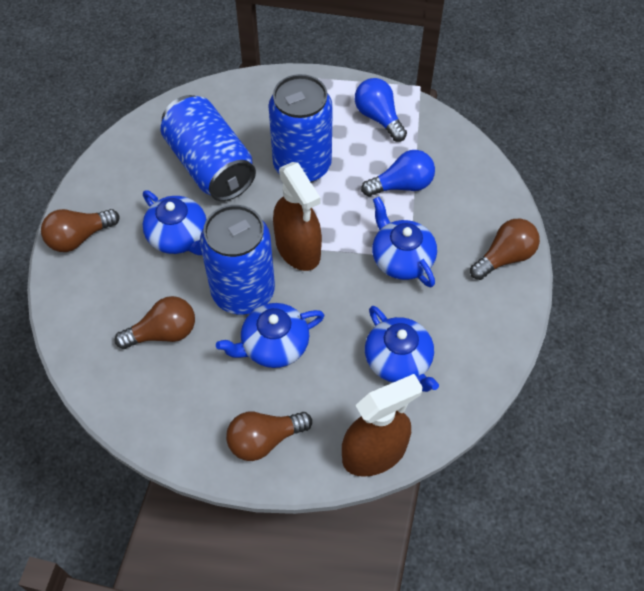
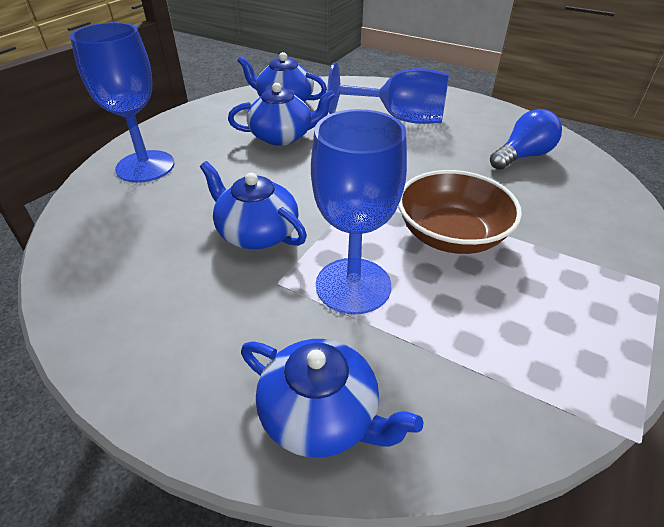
blue can: [161,95,256,201] [200,205,275,315] [268,74,333,182] = 3 -> none = 0
blue goblet: none = 0 -> [70,22,174,183] [311,109,407,315] [327,62,449,124] = 3
blue light bulb: [355,78,407,142] [361,150,435,197] = 2 -> [490,109,562,170] = 1
brown bowl: none = 0 -> [398,170,522,254] = 1
brown light bulb: [41,209,119,252] [115,296,195,349] [226,412,312,461] [470,219,540,280] = 4 -> none = 0
brown spray bottle: [273,162,322,271] [342,374,423,477] = 2 -> none = 0

